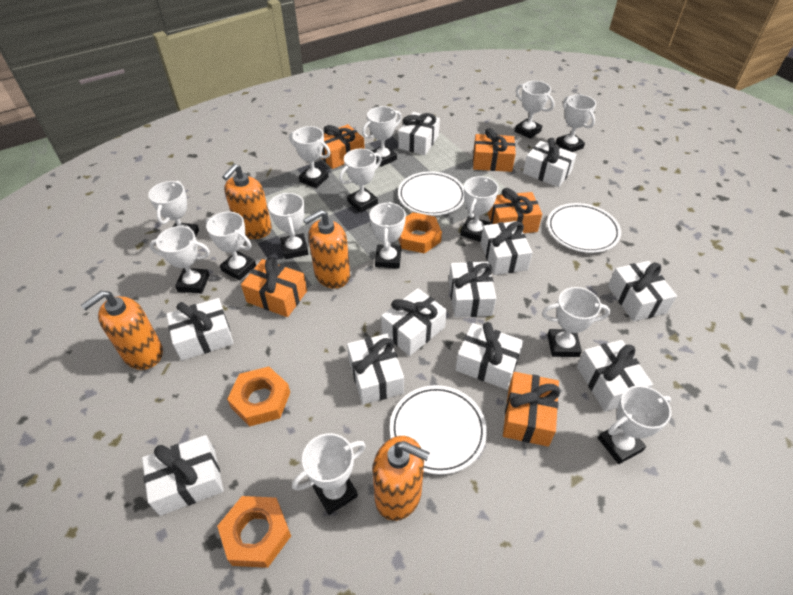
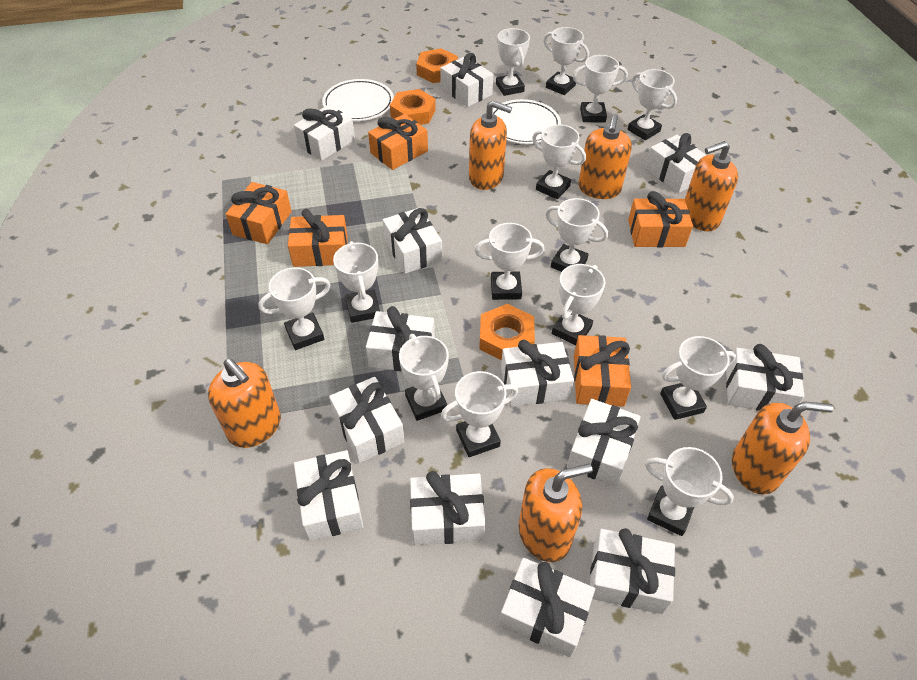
orange soap dispenser: [81,291,163,370] [222,164,272,239] [303,209,350,289] [372,436,430,521] = 4 -> [208,359,281,448] [469,101,512,190] [519,463,592,562] [578,114,632,199] [685,141,738,231] [732,401,834,495] = 6
white gift: [142,435,224,516] [166,298,234,361] [347,333,404,404] [381,288,447,356] [398,112,440,155] [449,261,496,317] [456,322,524,389] [480,221,533,275] [523,138,577,187] [577,340,653,412] [608,261,677,321] = 11 -> [294,105,355,161] [294,450,363,541] [329,377,405,463] [366,306,435,371] [383,208,442,274] [410,471,486,545] [440,53,493,107] [499,558,595,657] [501,340,574,407] [567,399,641,487] [590,528,675,614] [645,133,706,193] [726,344,804,411] = 13
white plate: [390,385,487,475] [398,171,465,216] [547,203,621,253] = 3 -> [322,79,394,121] [492,99,561,144] = 2

